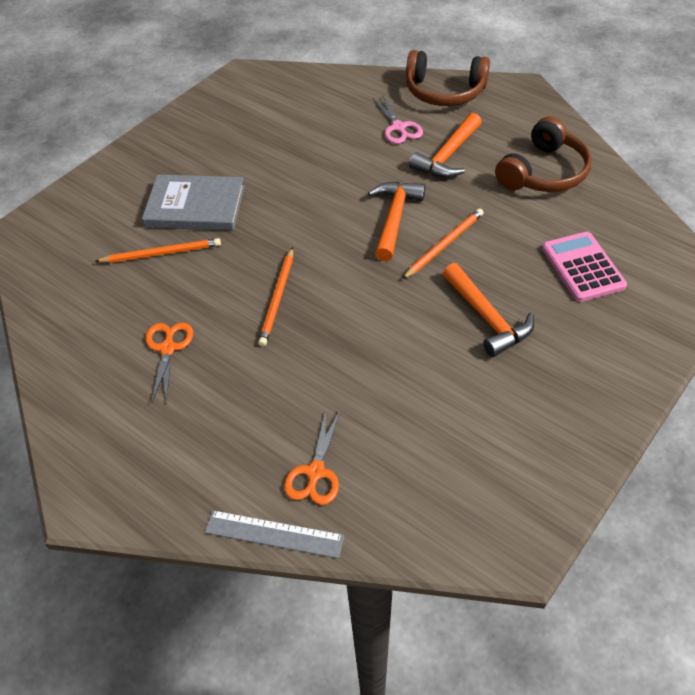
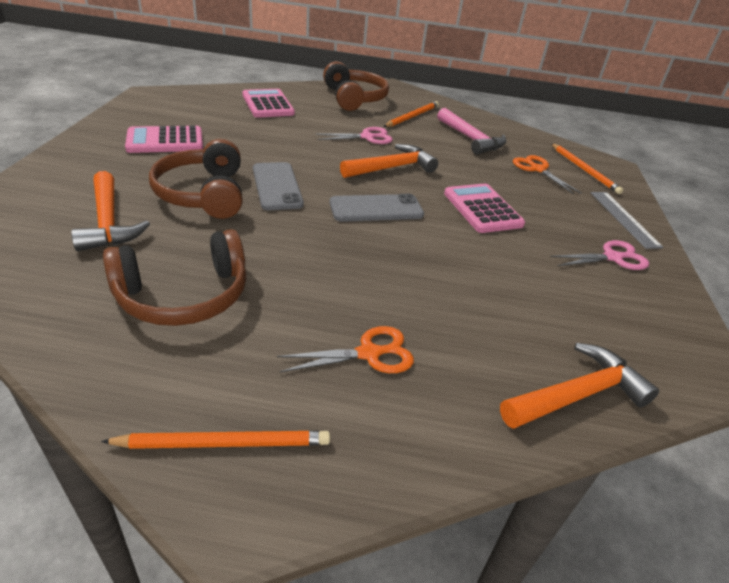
brown headphones: [406,50,490,106] [495,117,592,192] = 2 -> [103,229,247,326] [149,139,243,219] [323,61,389,111] = 3
grey book: [142,174,245,231] = 1 -> none = 0
grey phone: none = 0 -> [253,162,304,210] [329,194,424,222] = 2
pink calculator: [542,232,627,302] = 1 -> [125,126,203,153] [243,89,295,118] [444,184,525,233] = 3
pink hammer: none = 0 -> [437,108,507,155] = 1
pink scissors: [373,94,423,144] = 1 -> [316,127,393,144] [551,240,649,270] = 2

